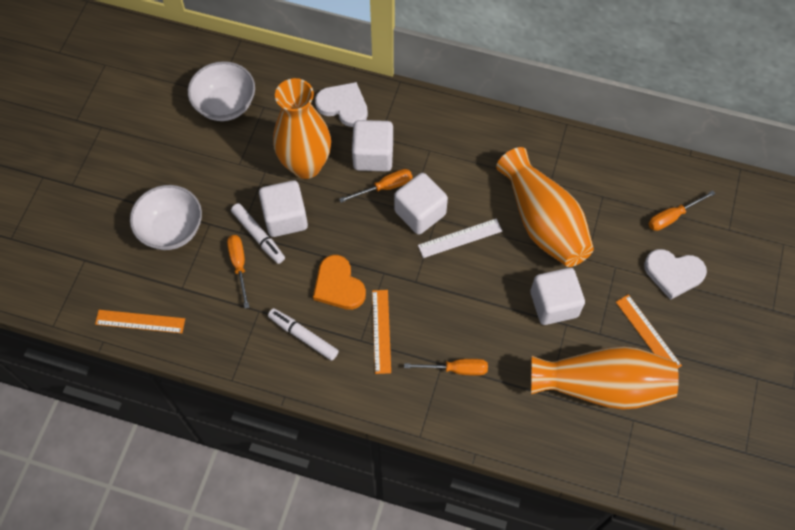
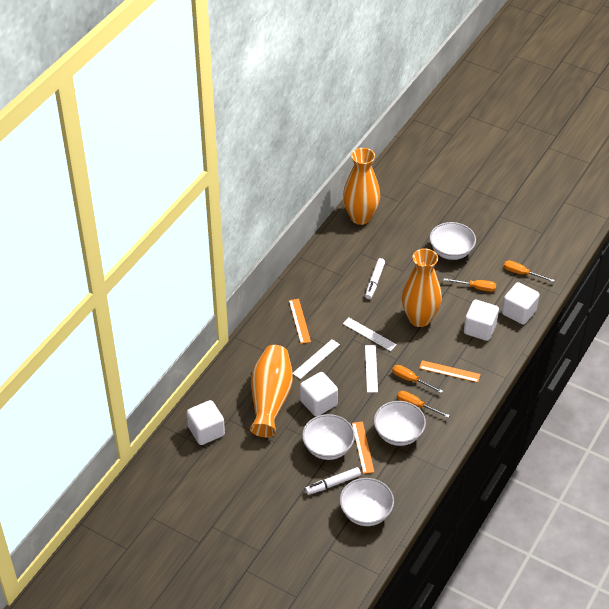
orange heart: [313,255,366,310] = 1 -> none = 0
white bowl: [130,185,202,250] [188,61,255,121] = 2 -> [302,414,355,460] [339,478,394,526] [374,401,426,446] [429,222,476,260] = 4
white heart: [315,82,368,127] [644,249,707,300] = 2 -> none = 0
white ruler: [418,218,502,258] = 1 -> [293,339,340,379] [343,318,397,351] [365,345,378,393] = 3

